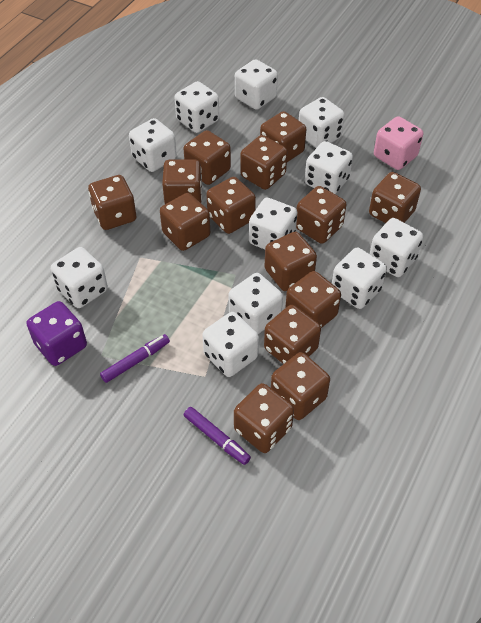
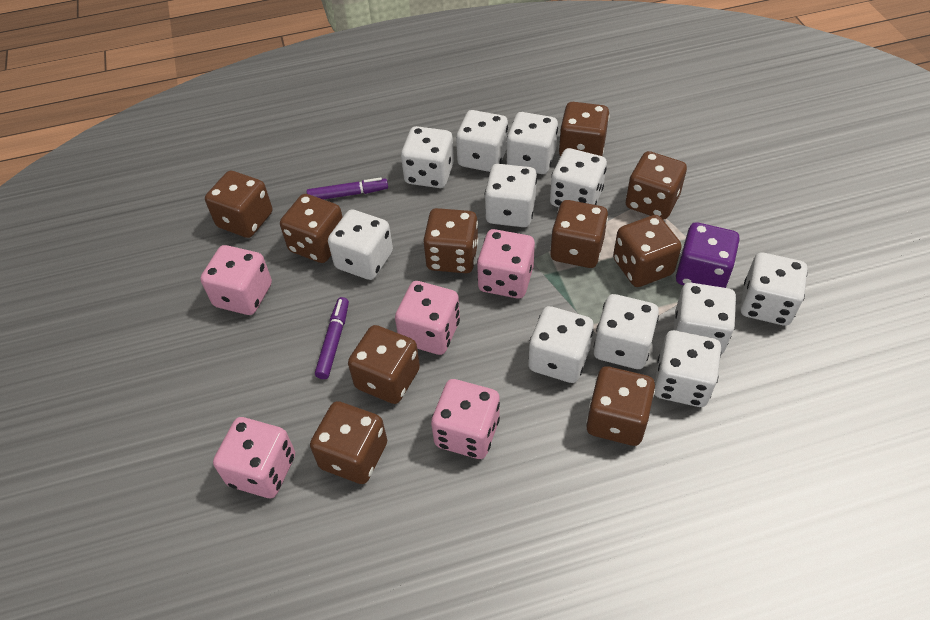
brown dice: [88,175,136,230] [160,193,210,251] [162,159,202,204] [184,130,231,185] [206,177,256,234] [234,383,294,453] [240,135,287,190] [260,111,306,162] [264,232,317,291] [264,305,321,364] [271,352,330,420] [285,271,341,328] [296,186,346,244] [369,172,421,223] = 14 -> [205,170,273,238] [280,194,343,263] [310,401,387,484] [348,325,420,404] [423,208,478,273] [550,200,608,268] [559,102,610,157] [586,366,655,446] [613,215,682,287] [626,151,687,220] = 10
pink dice: [374,116,423,170] = 1 -> [200,245,272,315] [213,417,295,498] [395,281,460,355] [431,379,500,459] [477,229,535,298] = 5

